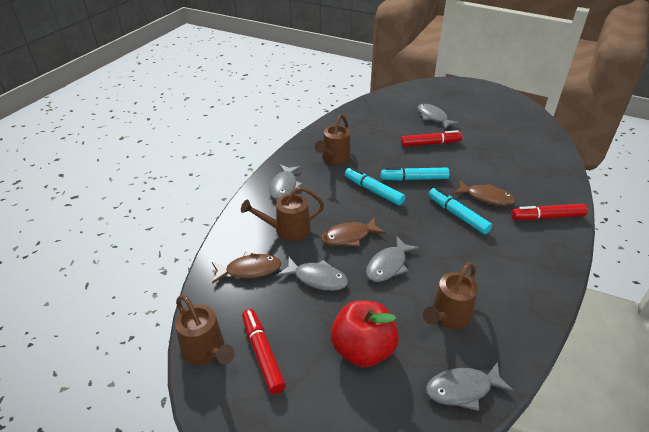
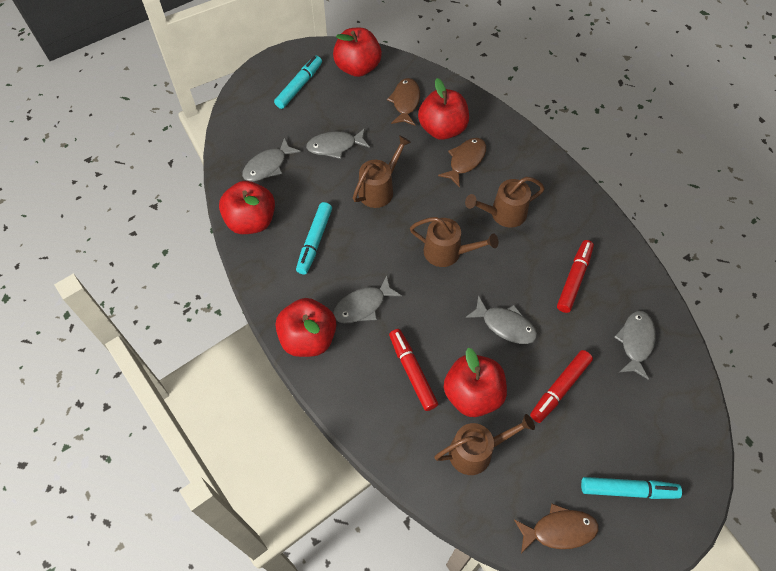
red apple: [331,300,399,367] = 1 -> [219,181,275,234] [276,298,336,357] [333,28,382,77] [418,78,469,140] [444,348,507,417] = 5

